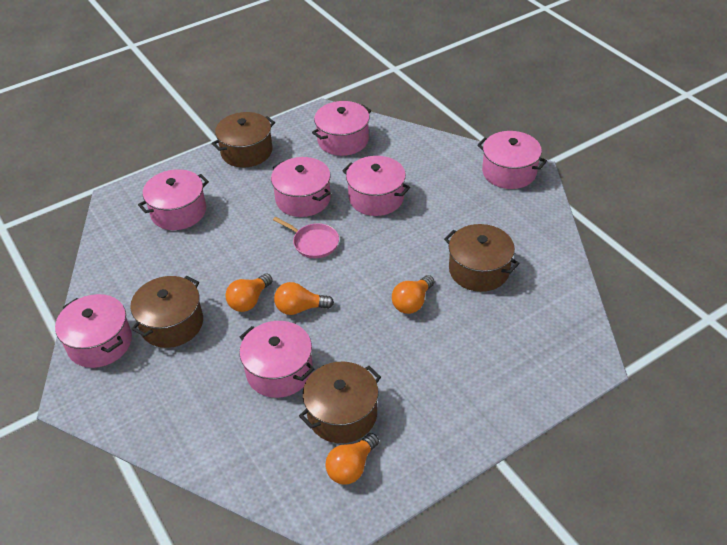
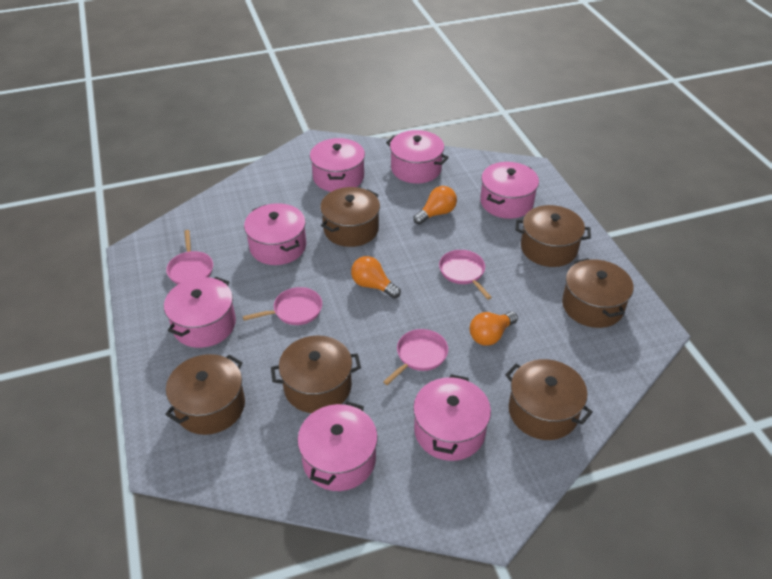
brown pot: [130,276,203,348] [211,112,275,167] [299,362,381,443] [444,224,520,292] = 4 -> [165,354,245,435] [271,336,361,413] [320,187,380,247] [505,359,593,440] [515,205,591,267] [562,258,633,328] = 6
orange light bulb: [225,273,273,312] [274,282,334,315] [325,433,379,485] [392,275,434,314] = 4 -> [351,256,401,298] [414,186,457,225] [470,311,518,346] = 3
pink pan: [273,217,339,258] = 1 -> [166,230,213,284] [243,287,322,325] [383,329,448,385] [439,250,492,300] = 4

